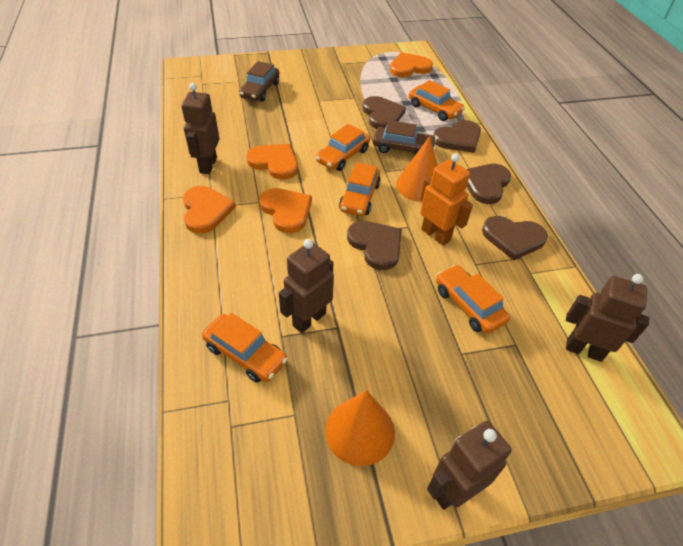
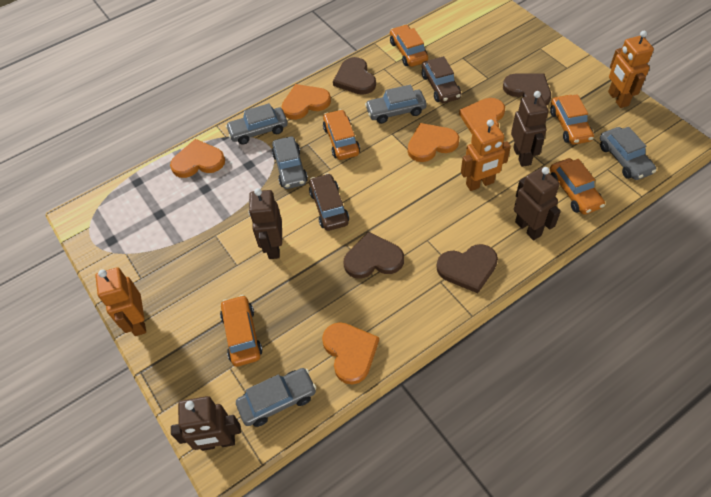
brown heart: [347,221,402,270] [363,96,406,129] [433,120,481,153] [466,164,511,204] [482,216,548,260] = 5 -> [333,57,376,95] [343,232,404,279] [436,244,498,293] [503,73,551,106] = 4
grey car: none = 0 -> [226,103,288,144] [236,368,317,427] [272,137,308,189] [365,85,426,124] [600,127,656,180] = 5
orange cone: [325,390,395,466] [396,136,438,202] = 2 -> none = 0
orange heart: [183,186,236,234] [246,144,298,180] [259,188,312,233] [390,52,433,77] = 4 -> [170,139,225,178] [281,84,331,120] [322,322,379,384] [408,123,459,162] [459,98,505,134] = 5
orange robot: [420,154,473,246] = 1 -> [95,267,146,336] [461,119,511,191] [608,31,654,108] = 3

